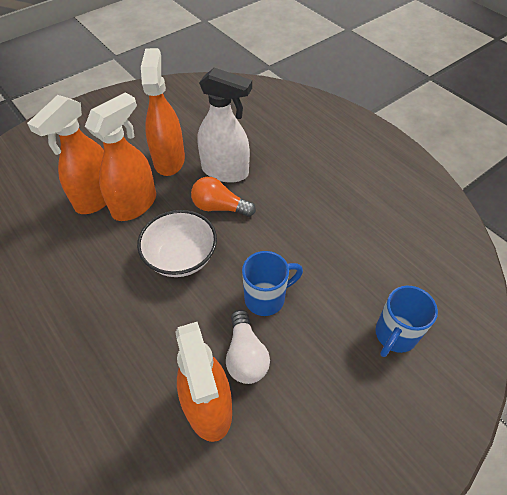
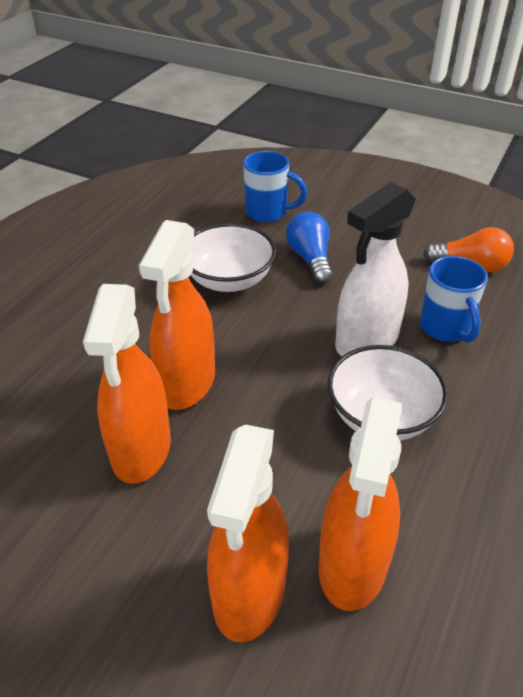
blue light bulb: none = 0 -> [286,211,333,284] = 1
white bowl: [137,210,217,277] = 1 -> [191,223,276,292] [328,345,448,441] = 2
white light bulb: [226,310,270,384] = 1 -> none = 0

